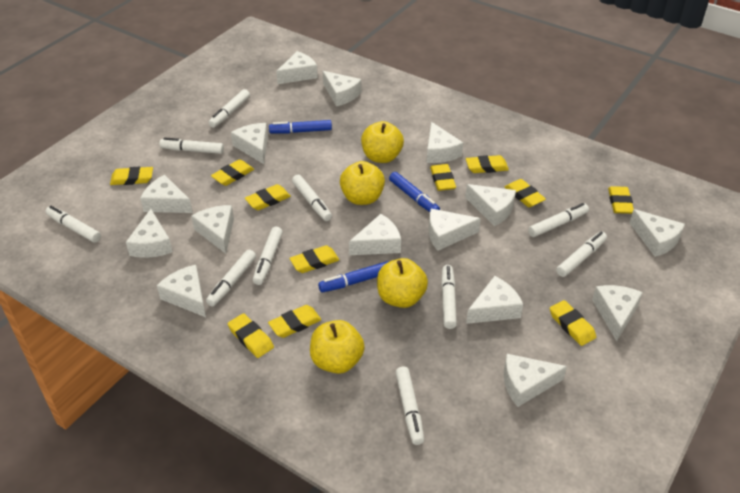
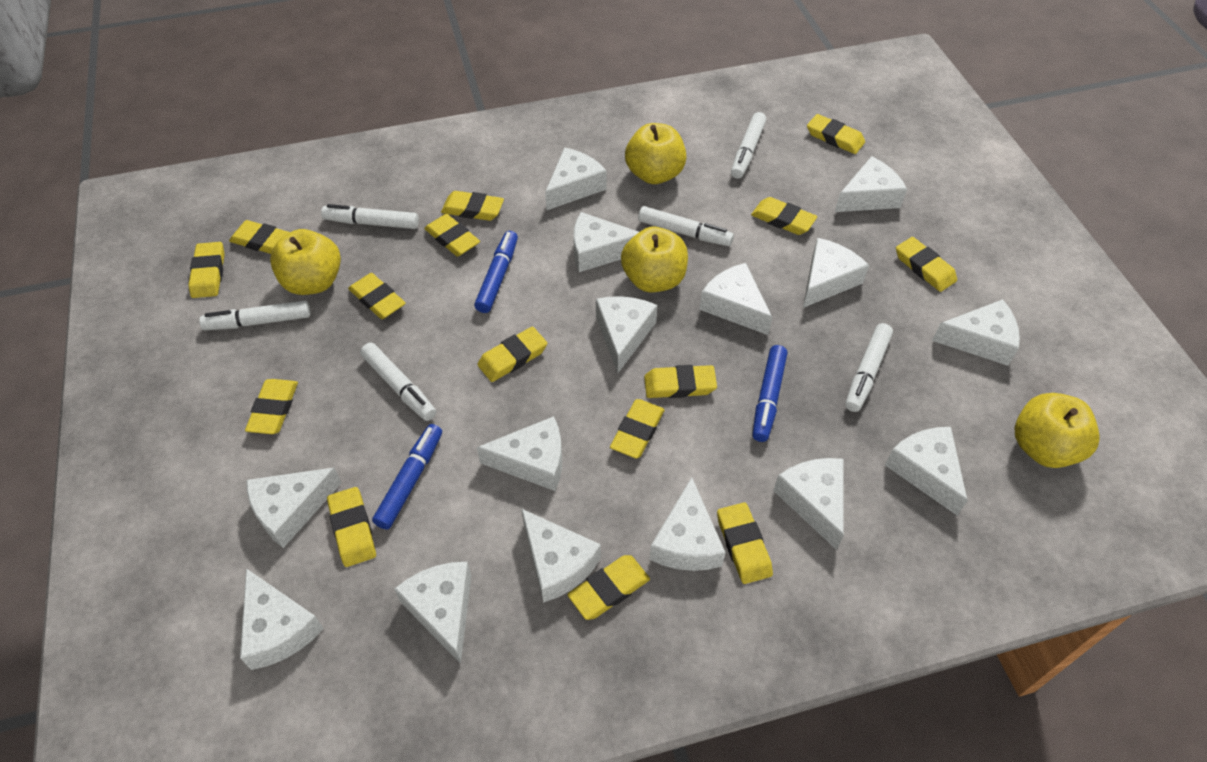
white marker: [45,206,101,243] [159,137,224,154] [206,250,256,307] [208,89,250,128] [253,227,283,285] [292,175,332,221] [395,367,424,445] [441,265,457,329] [528,203,589,237] [556,231,607,277] = 10 -> [199,301,310,330] [321,204,419,229] [360,343,436,421] [638,206,734,246] [731,112,766,179] [845,323,893,412] = 6
yellow eraser: [110,167,153,185] [211,159,254,186] [227,313,274,358] [245,184,291,210] [268,305,321,338] [290,245,339,273] [430,164,456,191] [466,155,509,173] [505,179,546,207] [550,300,596,346] [608,186,634,214] = 11 -> [188,242,225,298] [229,220,290,254] [245,379,298,434] [327,487,376,567] [348,273,406,319] [424,214,480,257] [441,191,504,221] [477,327,547,382] [567,555,650,620] [610,399,665,459] [644,365,717,398] [717,502,773,584] [751,197,817,235] [807,114,865,154] [896,237,957,292] = 15

